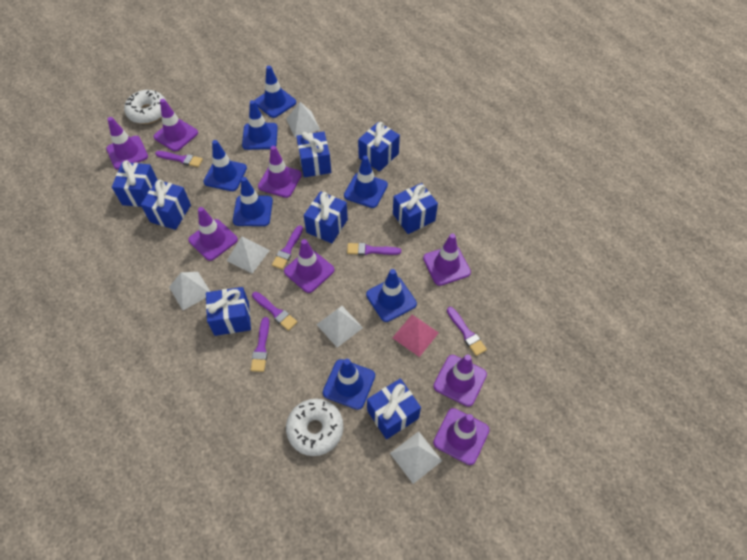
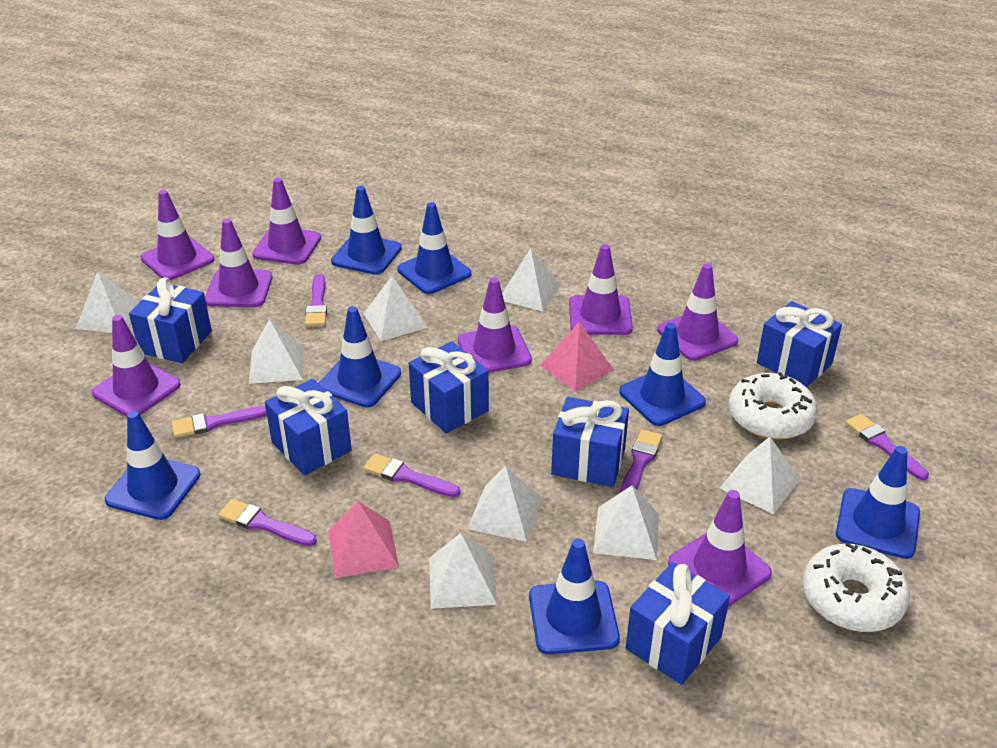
blue gift: [112,160,157,207] [141,180,191,230] [206,287,251,336] [296,131,331,177] [304,191,348,243] [358,122,400,172] [367,378,421,439] [393,183,438,234] = 8 -> [129,278,212,363] [265,379,352,475] [409,341,489,433] [551,397,629,487] [626,562,730,685] [757,301,842,387] = 6
pink pyramid: [392,315,439,357] = 1 -> [328,501,399,578] [540,322,614,392] = 2
white pyramid: [169,272,211,310] [227,236,270,273] [286,102,320,137] [316,306,363,348] [390,431,442,484] = 5 -> [76,271,140,333] [249,319,304,384] [363,276,428,341] [429,533,497,609] [467,466,542,542] [502,248,561,311] [593,485,659,560] [720,437,800,514] = 8

